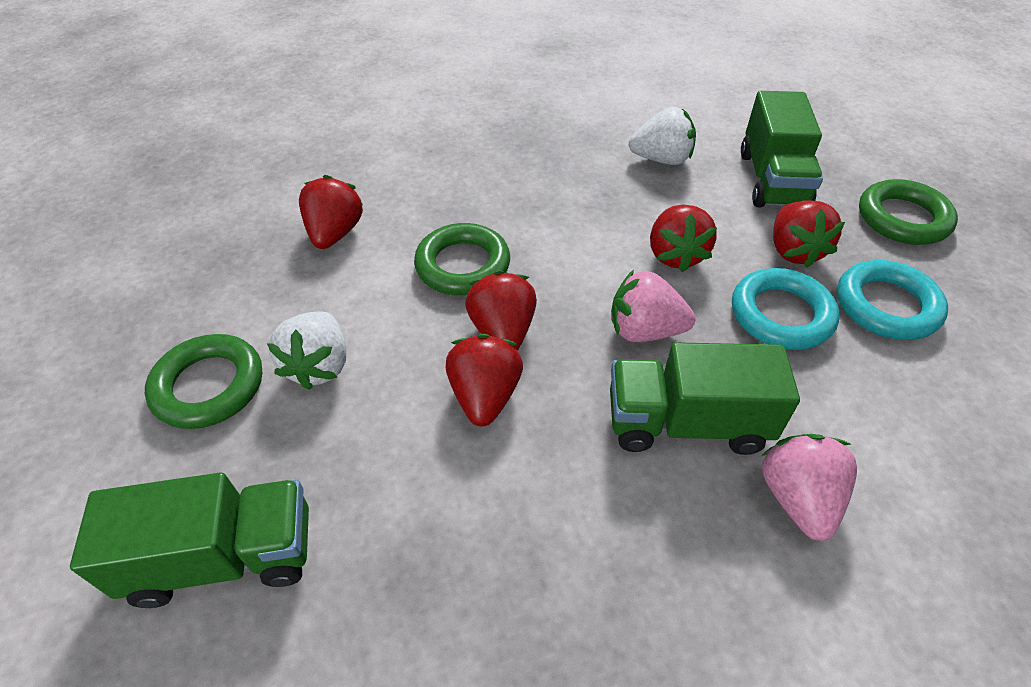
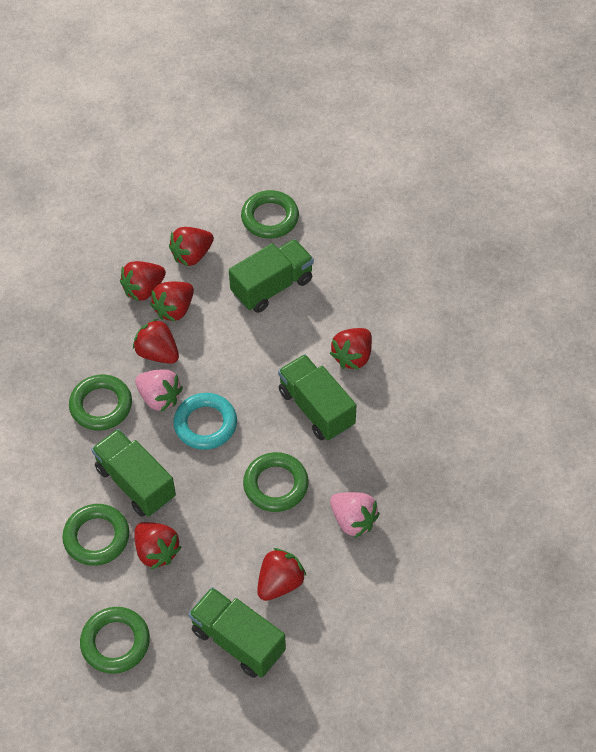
green ring: [145,334,262,429] [414,223,510,295] [859,179,958,245] = 3 -> [62,504,129,566] [69,375,132,431] [80,607,150,674] [241,190,299,238] [243,452,309,512] = 5
green truck: [70,472,309,608] [610,342,800,455] [741,91,823,207] = 3 -> [91,429,176,517] [188,587,286,678] [229,239,314,313] [278,354,356,441] = 4
red strawberry: [299,175,363,249] [446,334,523,426] [465,270,537,350] [650,205,717,272] [773,200,845,268] = 5 -> [120,261,166,301] [133,318,179,364] [134,522,181,569] [150,282,194,322] [169,227,214,266] [257,548,306,601] [330,328,372,370] = 7
turquoise ring: [732,268,839,350] [837,260,948,340] = 2 -> [173,393,237,450] = 1
white strawberry: [267,311,346,390] [629,107,696,165] = 2 -> none = 0

